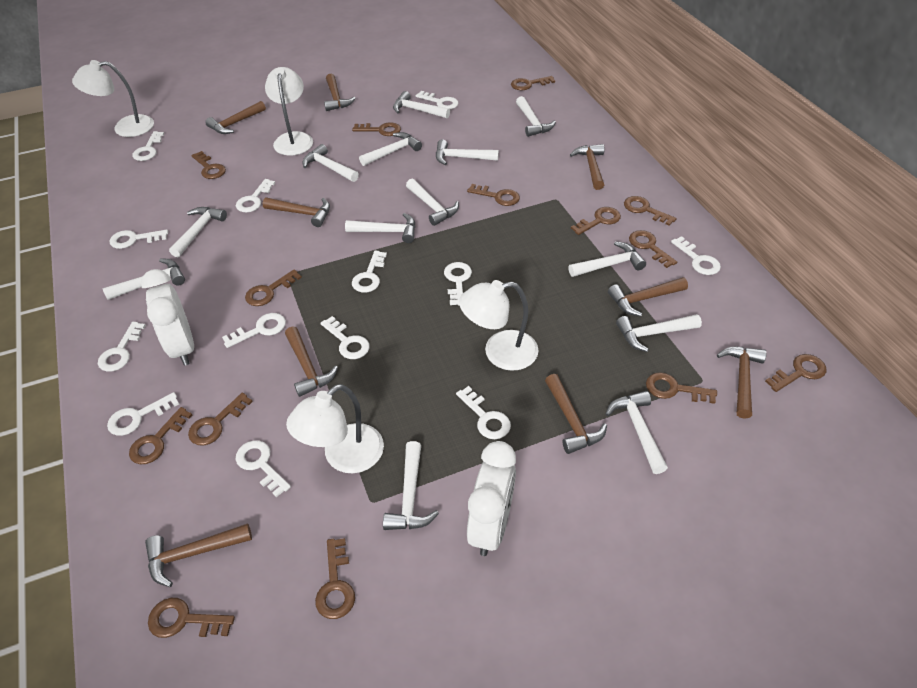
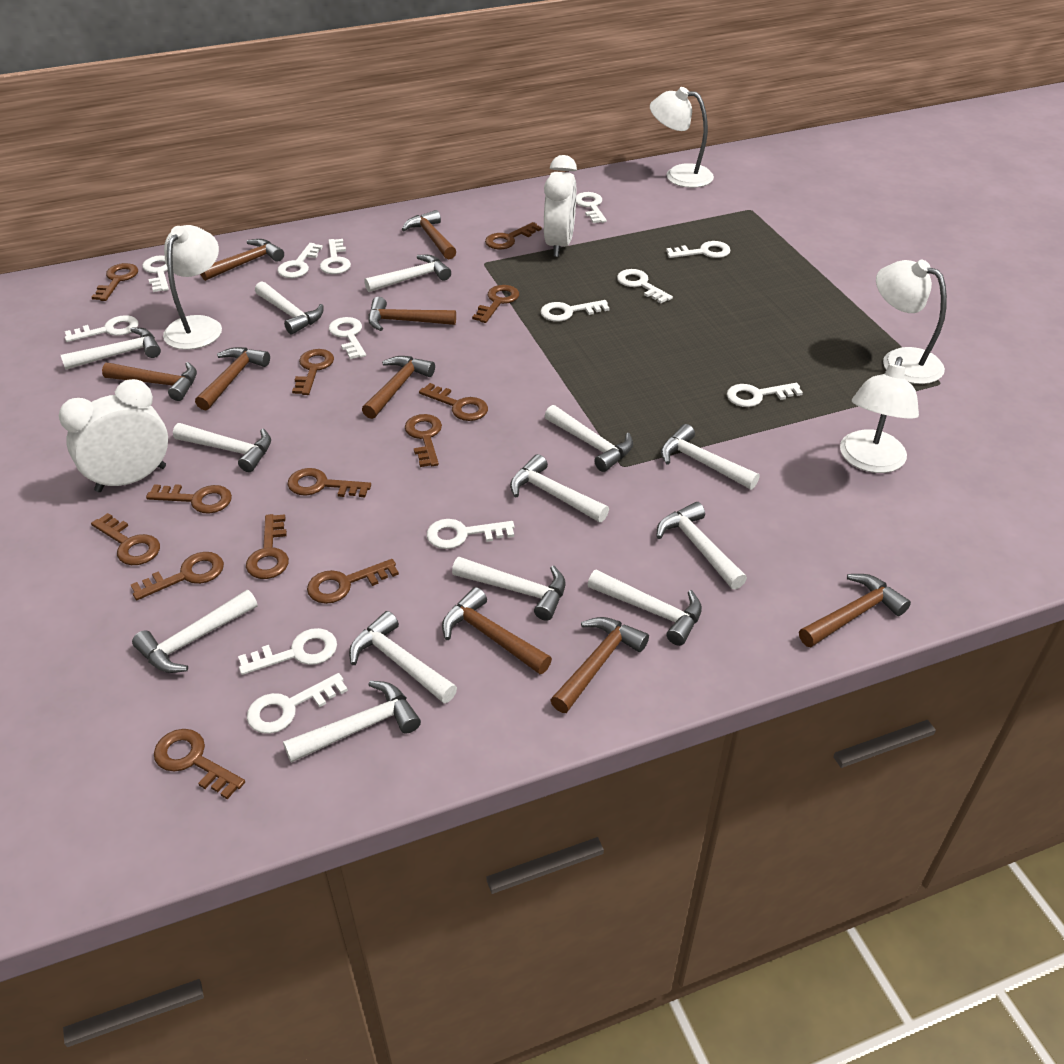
brown key: [129,407,192,464] [148,598,235,638] [188,393,253,446] [191,151,226,179] [245,270,302,306] [315,538,355,619] [352,122,401,136] [467,184,520,206] [511,76,555,90] [571,207,621,235] [624,196,677,226] [629,230,677,268] [646,372,717,404] [765,354,826,392] = 14 -> [91,513,160,565] [92,263,138,301] [131,552,224,600] [146,484,232,514] [154,729,245,799] [246,514,289,579] [287,468,371,497] [292,349,334,395] [307,559,399,604] [405,414,442,467] [419,383,488,421] [472,285,519,323] [485,222,542,250] = 13

